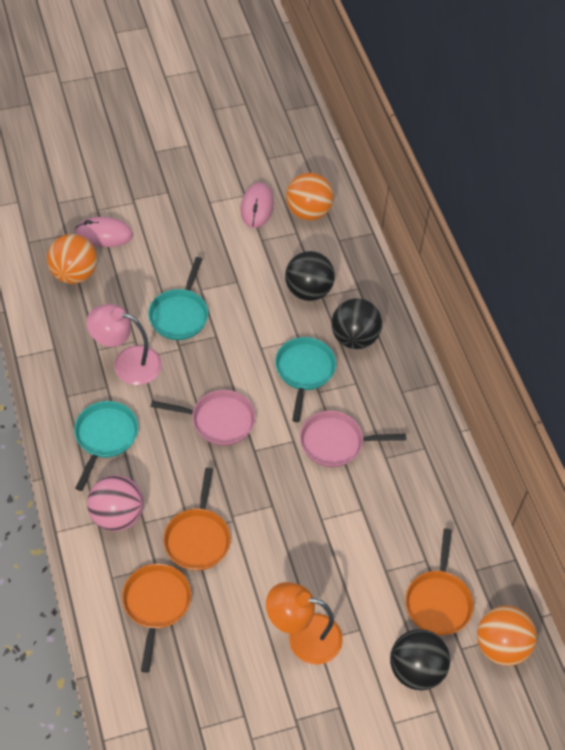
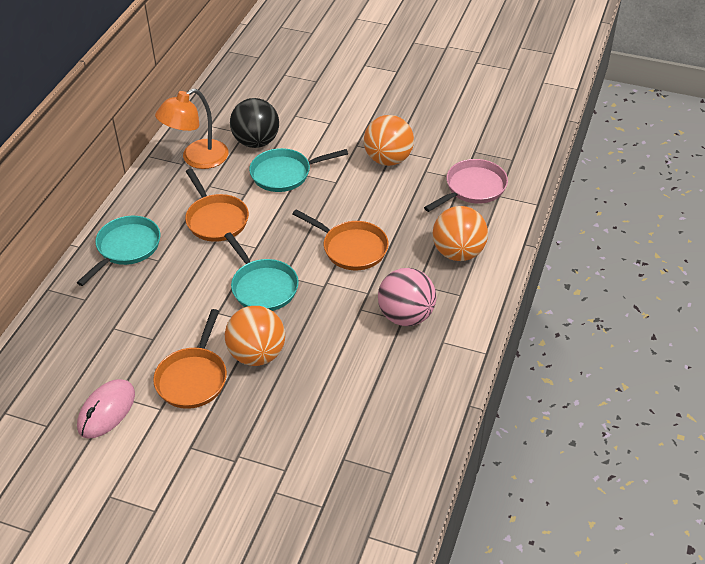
black ball: [285,251,335,301] [331,298,382,349] [390,629,450,690] = 3 -> [230,98,279,148] = 1
pink lamp: [87,304,162,385] = 1 -> none = 0
pink mouse: [75,217,133,247] [240,182,274,228] = 2 -> [77,379,135,439] = 1
pink pan: [151,390,256,446] [300,411,406,467] = 2 -> [424,159,508,212] = 1

